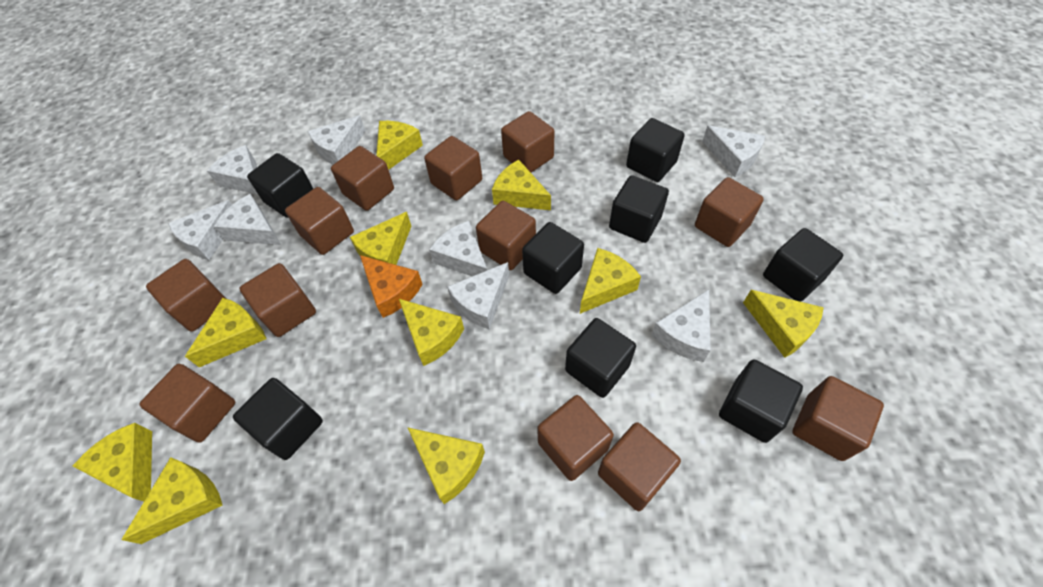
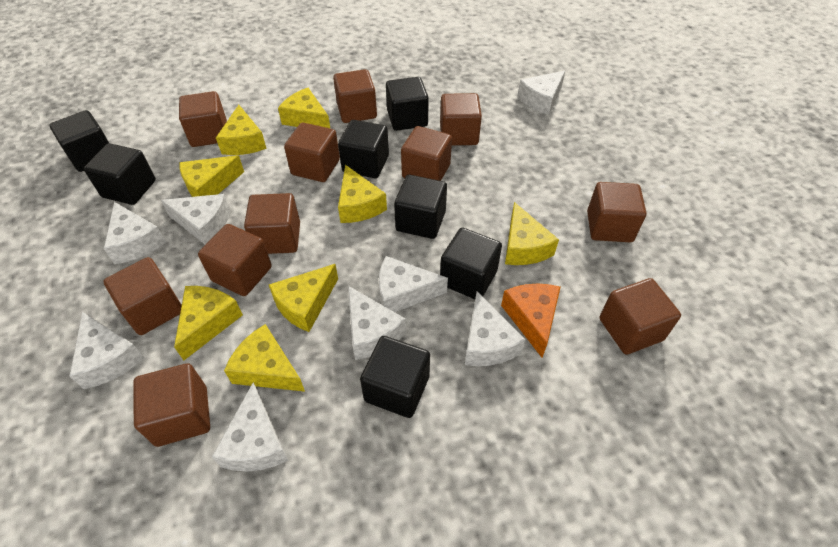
black cube: [233,378,323,460] [247,153,313,218] [522,222,584,294] [565,318,636,398] [609,175,669,243] [626,118,685,182] [719,359,803,443] [763,228,843,302] = 8 -> [50,110,109,172] [84,143,156,205] [338,120,389,178] [360,336,430,418] [386,77,429,131] [394,175,447,239] [440,228,502,299] = 7
brown cube: [140,364,235,443] [146,259,226,332] [239,263,316,337] [285,187,354,255] [331,146,394,211] [424,136,482,200] [476,201,536,270] [501,111,555,172] [537,395,614,481] [598,422,681,511] [695,177,764,247] [792,376,884,461] = 12 -> [103,257,182,335] [133,363,210,447] [179,91,227,147] [198,224,272,296] [244,193,300,254] [284,123,340,182] [333,69,377,123] [401,126,452,181] [440,93,482,145] [587,182,646,242] [599,278,681,355] = 11
yellow cheese: [73,423,152,501] [121,457,223,544] [185,298,266,367] [350,212,411,265] [376,121,423,170] [399,299,464,366] [407,427,485,504] [492,160,551,210] [580,248,641,314] [743,290,824,358] = 10 -> [174,286,243,360] [179,155,244,197] [216,105,267,155] [224,324,305,392] [269,264,338,332] [278,88,330,128] [338,165,387,223] [505,202,559,265] = 8

